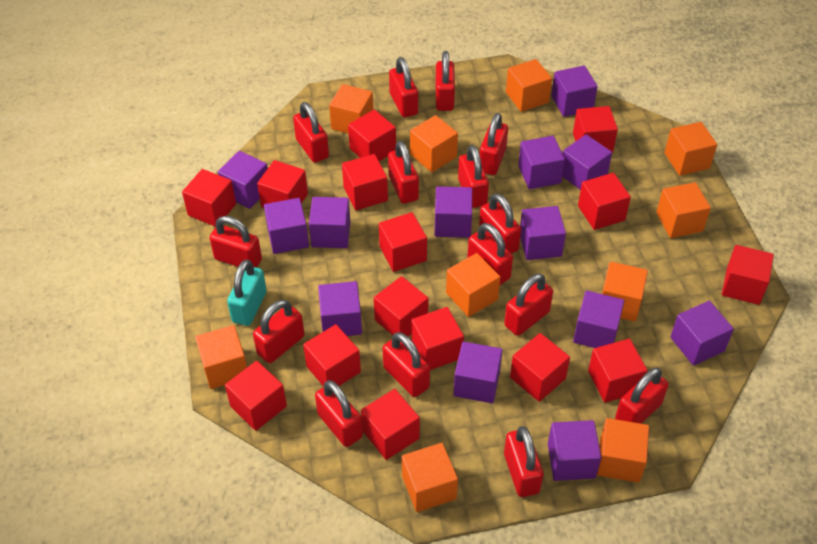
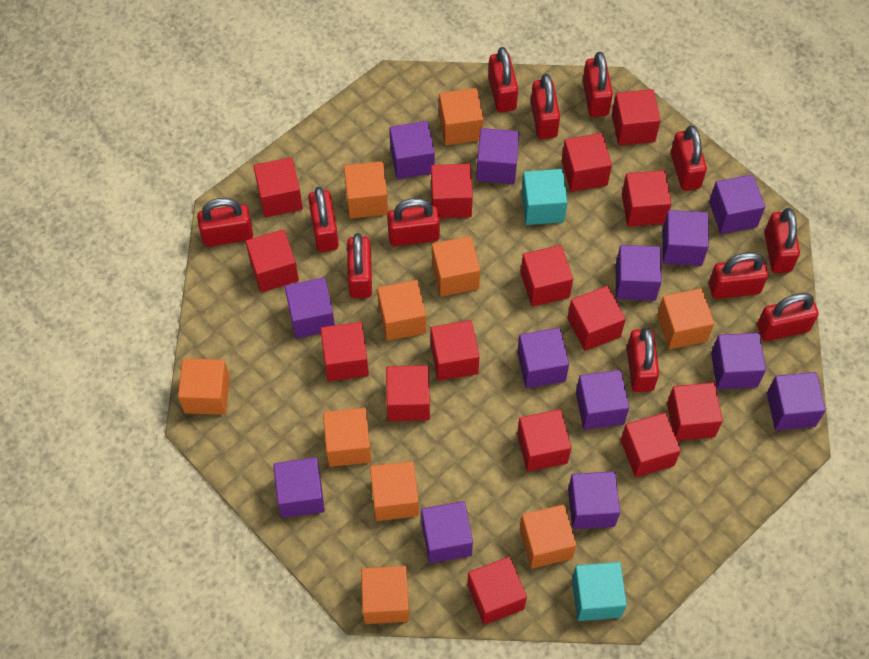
red padlock: [210,216,262,268] [253,300,304,363] [293,102,329,163] [315,380,363,447] [383,332,430,397] [388,141,419,204] [389,57,418,117] [436,51,455,111] [458,145,489,208] [467,223,513,285] [479,193,521,254] [480,113,508,175] [504,274,553,336] [504,426,544,497] [615,368,669,424] = 15 -> [197,198,253,247] [308,187,339,252] [347,233,372,298] [387,198,440,246] [488,47,518,112] [531,74,560,139] [583,52,613,117] [627,327,659,392] [671,125,707,191] [709,252,768,299] [757,293,819,341] [764,208,800,273] = 12
turquoise cube: none = 0 -> [521,169,568,225] [572,562,627,621] = 2
turquoise padlock: [227,260,267,326] = 1 -> none = 0

